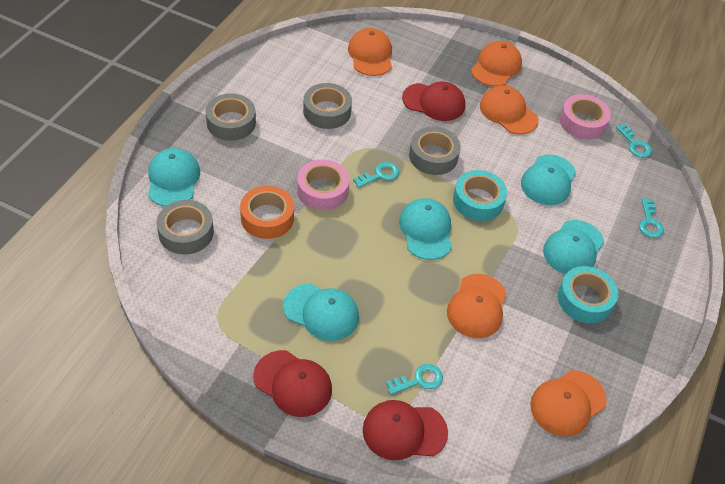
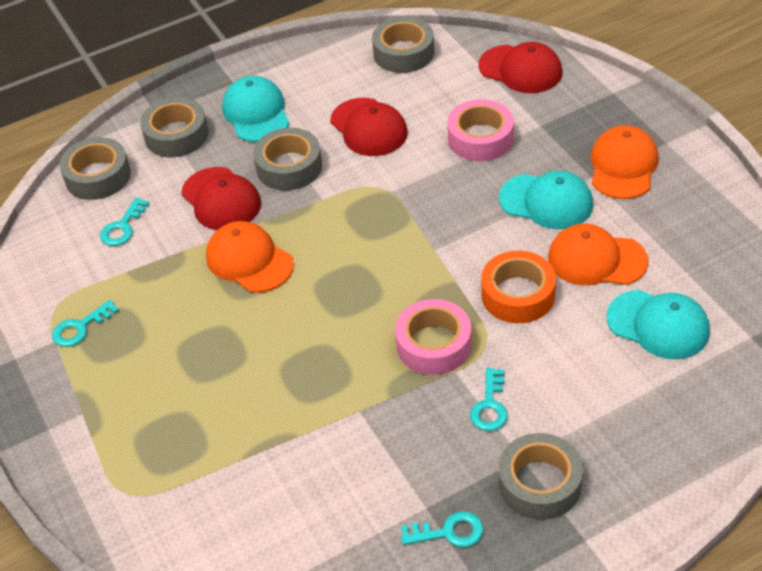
grey tape: [157,200,214,255] [205,93,256,141] [303,83,352,129] [409,127,461,175] = 4 -> [60,137,131,200] [140,97,208,157] [253,128,322,191] [372,17,435,73] [499,433,583,520] = 5
orange cap: [348,28,392,76] [447,274,507,338] [471,41,522,87] [480,85,539,134] [530,370,607,437] = 5 -> [206,221,294,293] [548,224,648,285] [591,125,659,199] = 3
turquoise cap: [148,148,200,207] [283,283,359,341] [399,198,452,260] [521,154,576,205] [543,220,604,274] = 5 -> [222,76,289,142] [499,171,593,229] [607,290,710,359] = 3
turquoise tape: [453,170,507,221] [558,266,618,323] = 2 -> none = 0

